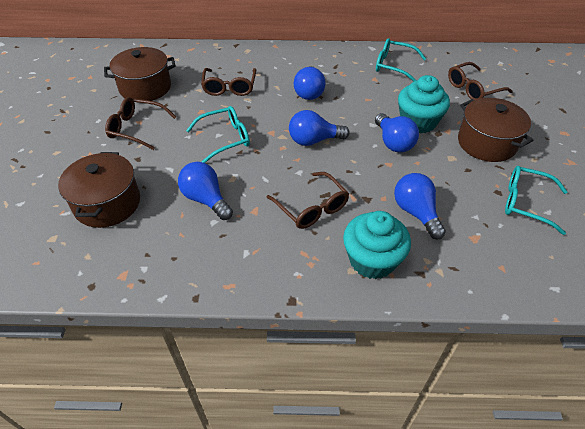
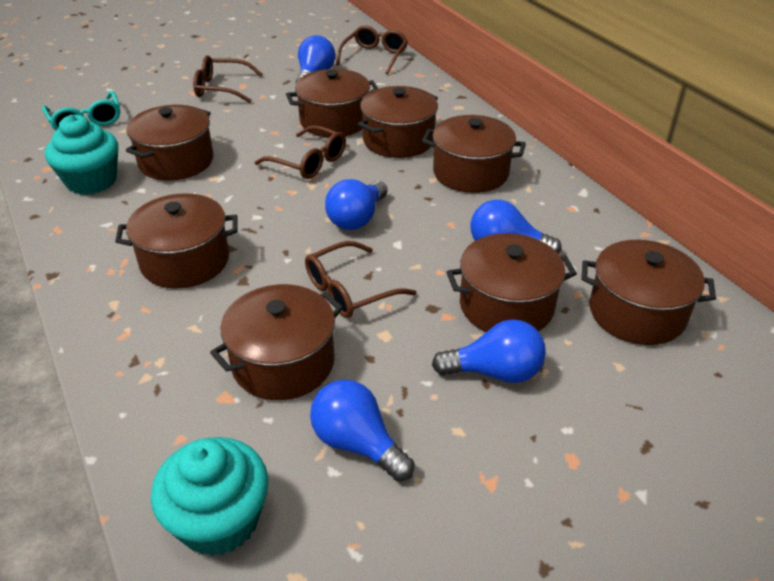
brown pot: [58,152,140,228] [104,47,176,101] [458,98,533,162] = 3 -> [115,193,238,288] [126,105,213,181] [210,284,343,400] [286,69,379,137] [358,86,438,158] [422,115,526,193] [447,233,577,332] [581,240,716,345] = 8
turquoise glasses: [186,106,250,163] [376,38,426,82] [505,166,568,235] = 3 -> [42,91,120,131] = 1

